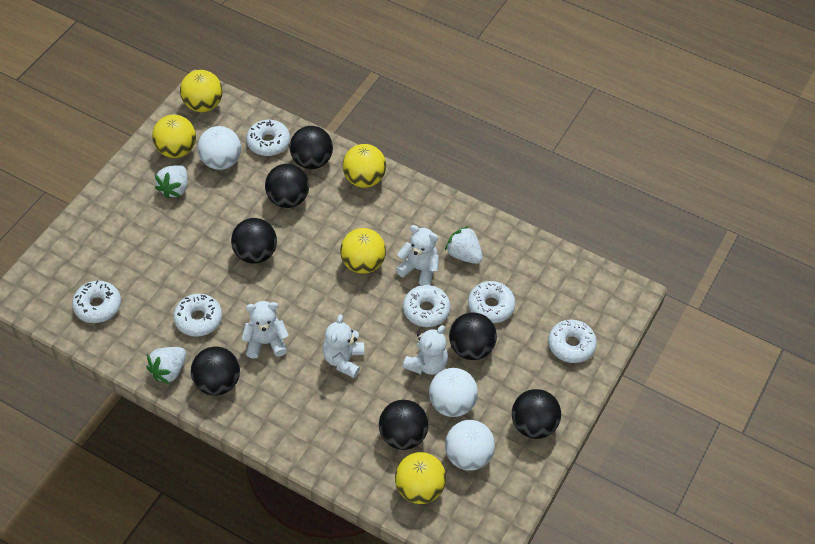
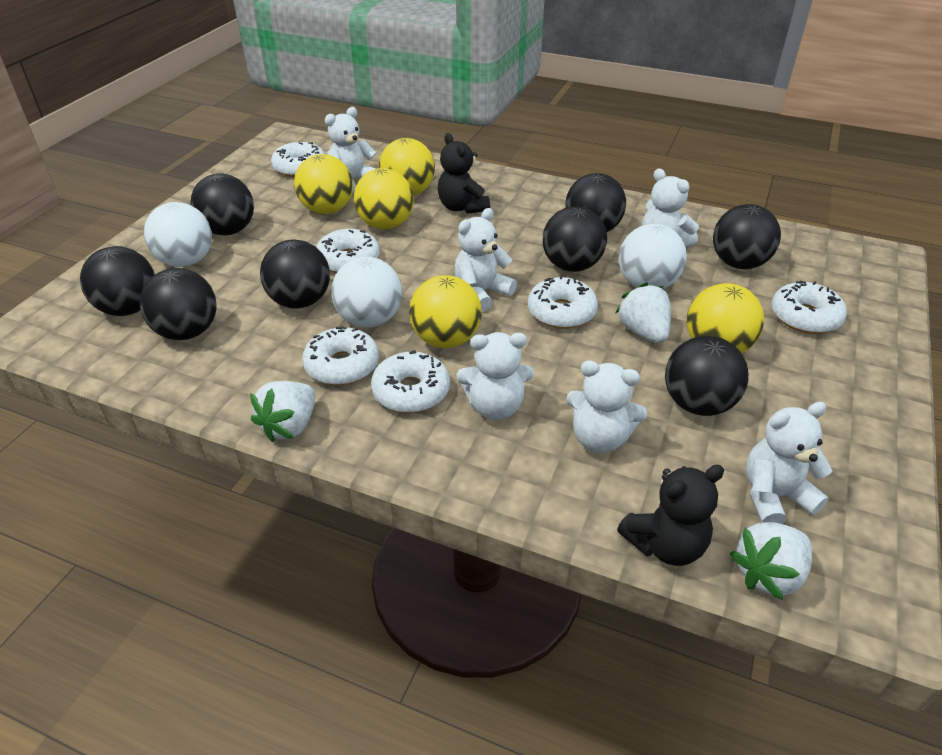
black ball: [191,347,240,396] [231,218,277,264] [265,164,309,208] [290,126,333,169] [379,400,429,450] [449,312,497,360] [512,389,561,439] = 7 -> [80,246,155,316] [140,268,217,340] [191,173,254,235] [260,240,330,308] [543,206,607,272] [565,173,626,232] [665,336,749,416] [713,204,781,269] = 8
black teddy bear: none = 0 -> [438,133,490,214] [617,465,724,566] = 2
white teddy bear: [242,301,289,359] [323,314,364,378] [396,225,439,285] [403,325,448,375] = 4 -> [325,107,376,192] [454,208,517,312] [456,332,534,420] [566,360,647,453] [642,168,699,247] [746,402,832,524] = 6

